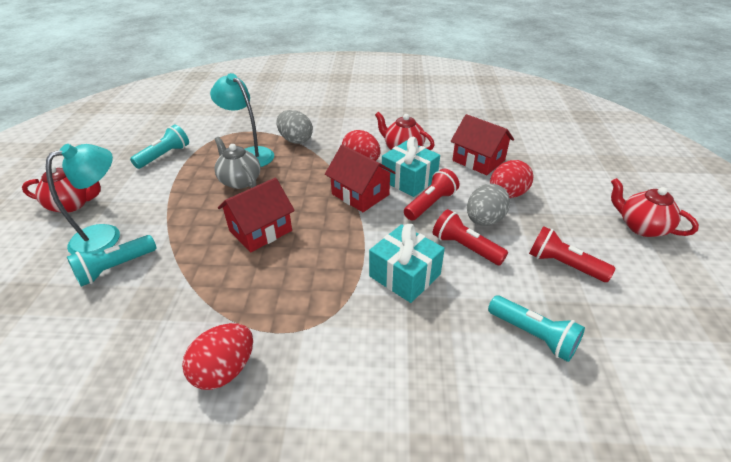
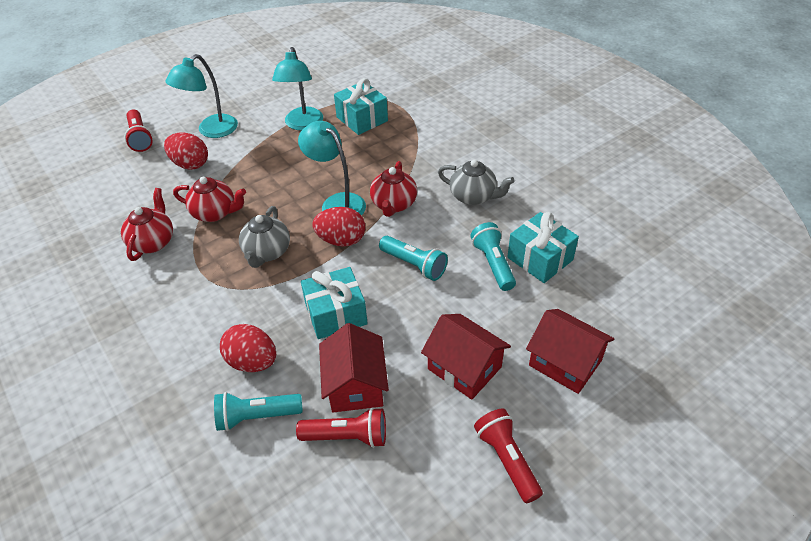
grey egg: [276,110,313,144] [467,184,510,226] = 2 -> none = 0
grey teapot: [214,137,260,189] = 1 -> [239,206,290,268] [438,160,515,205] = 2
turquoise gift: [369,224,445,303] [382,137,440,197] = 2 -> [301,267,368,339] [334,78,388,135] [507,212,579,283] = 3
turquoise lamp: [46,144,120,255] [210,73,274,167] = 2 -> [165,54,238,138] [272,47,323,131] [298,121,366,216] = 3

